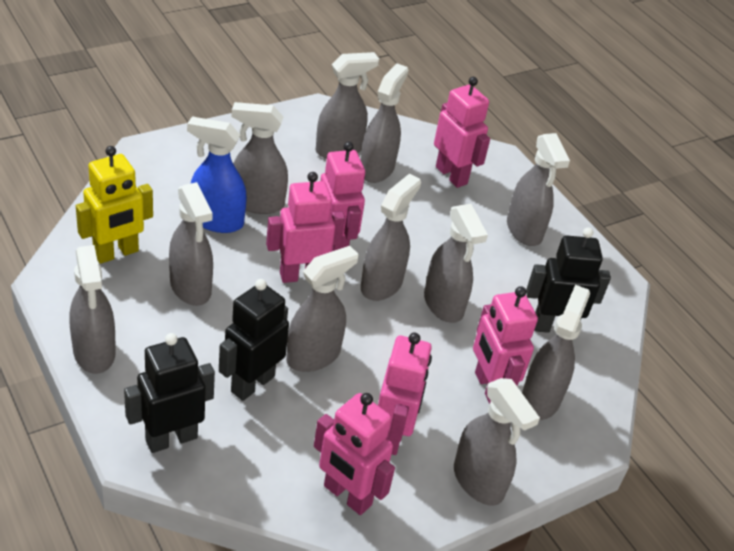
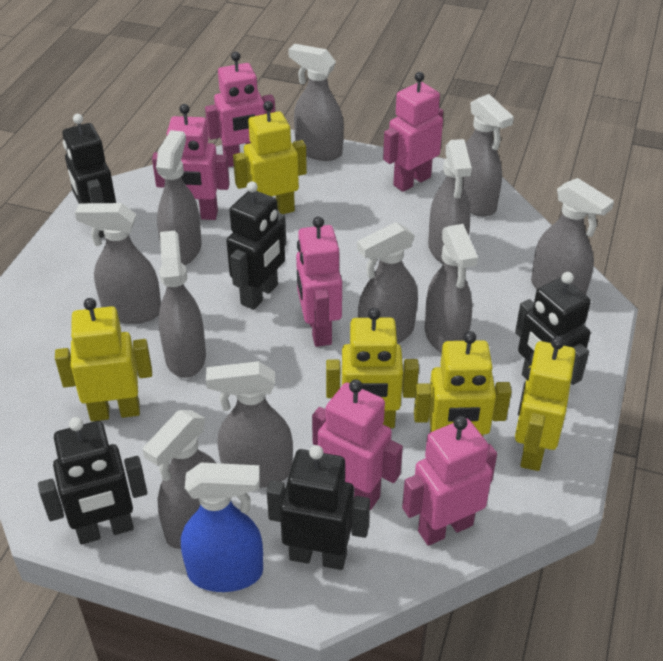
black robot: [124,333,215,453] [219,279,289,401] [526,227,611,333] = 3 -> [38,417,147,545] [62,114,116,238] [226,181,286,310] [267,445,370,570] [515,272,591,385] = 5
yellow robot: [76,146,153,264] = 1 -> [55,298,152,422] [233,101,307,214] [326,308,419,428] [414,331,512,437] [515,336,576,471] = 5

